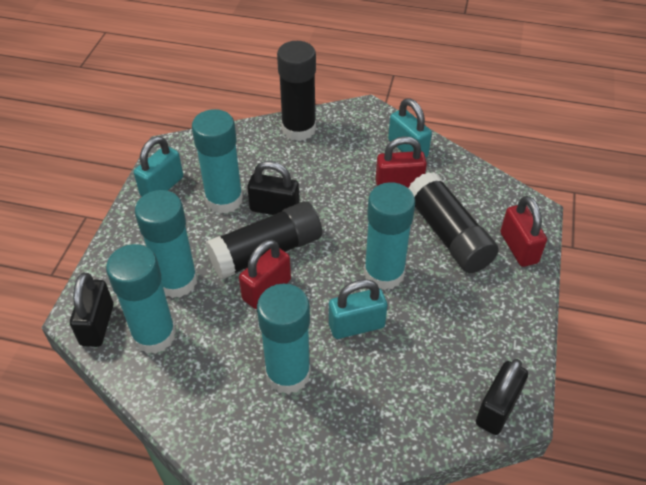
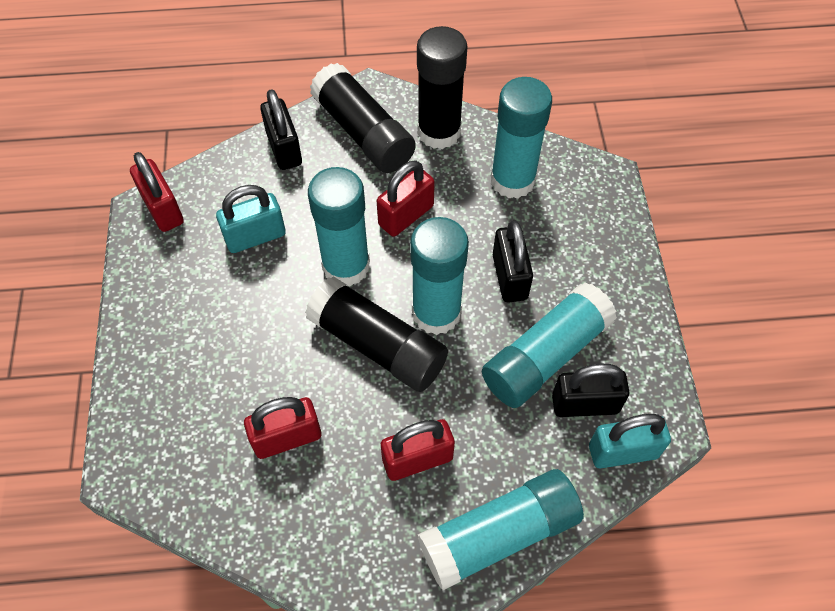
red padlock: [239,240,291,309] [376,136,427,188] [501,196,547,267] = 3 -> [130,152,184,232] [244,397,321,459] [377,161,435,237] [381,419,455,481] = 4
turquoise padlock: [134,136,183,196] [329,279,387,339] [388,98,432,158] = 3 -> [216,185,286,253] [589,414,671,469] = 2

